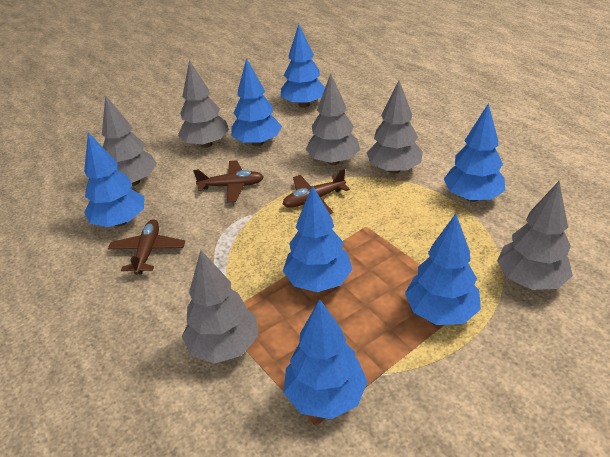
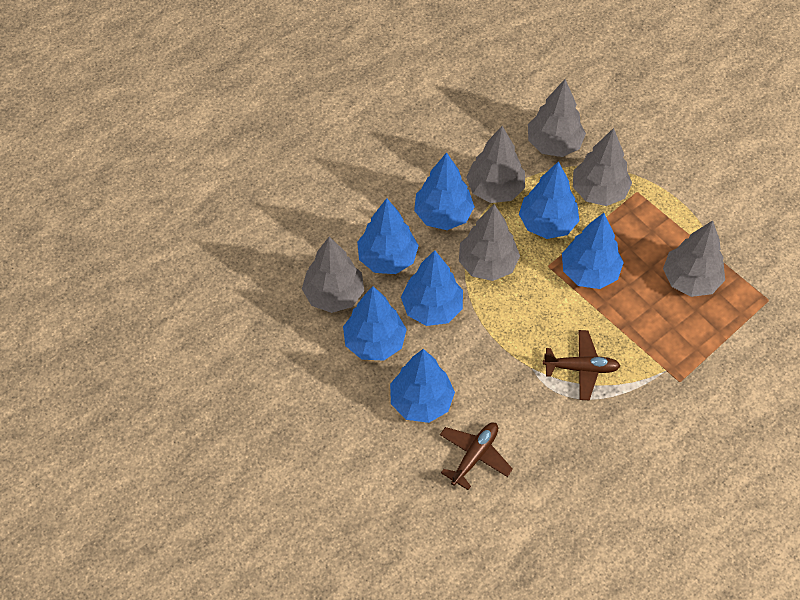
brown plane: [108,219,185,275] [193,160,264,203] [283,168,350,214] = 3 -> [440,422,513,490] [543,330,620,400] = 2

